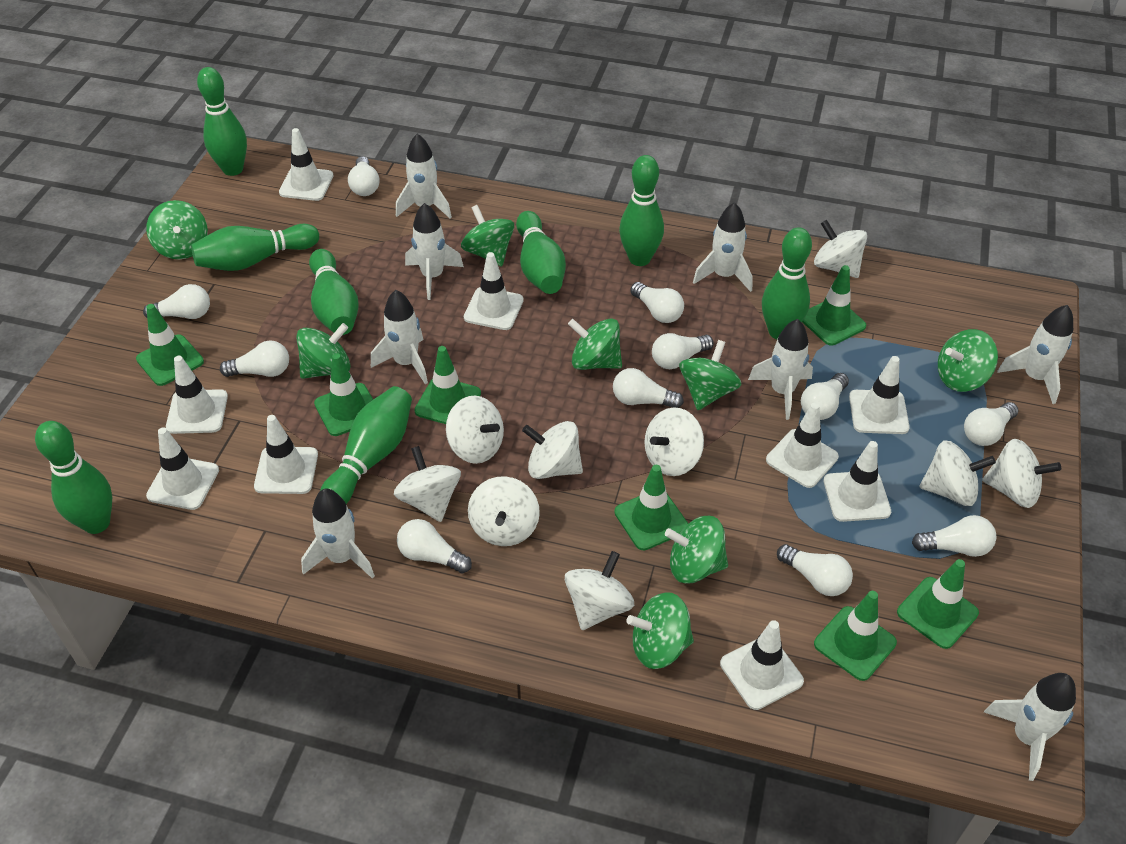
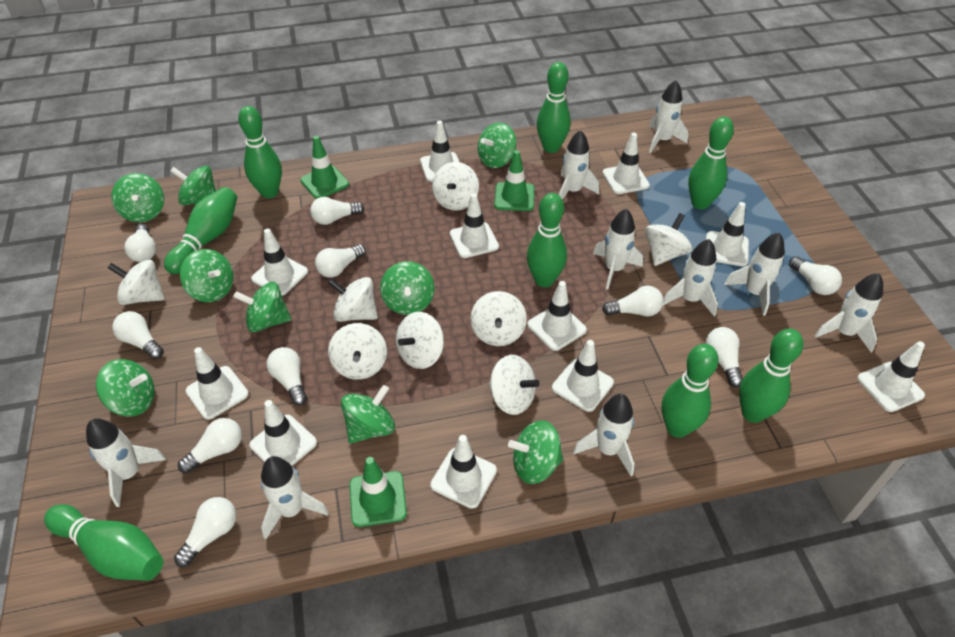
green spinning top: [146,200,208,259] [296,323,350,379] [461,205,514,267] [568,319,622,370] [626,592,694,669] [665,516,728,584] [679,340,742,410] [938,329,998,392] = 8 -> [96,359,155,417] [111,173,164,222] [170,166,216,205] [180,249,234,302] [233,282,292,332] [341,385,395,443] [380,261,435,315] [478,122,516,168] [508,420,564,484] = 9
green traffic cone: [136,304,204,386] [314,353,373,436] [414,346,481,424] [615,465,688,551] [802,265,866,346] [814,591,897,681] [897,559,979,649] = 7 -> [300,136,349,199] [349,457,407,527] [494,150,535,211] = 3
white light bulb: [143,284,210,319] [220,340,289,377] [348,156,379,196] [397,519,472,574] [613,368,684,408] [630,282,684,323] [652,333,714,369] [777,544,853,596] [801,373,849,420] [912,515,996,557] [964,402,1018,446] = 11 -> [112,311,164,359] [125,223,156,262] [174,497,236,567] [178,418,242,473] [267,347,307,406] [310,197,364,225] [315,244,366,278] [602,286,663,316] [706,327,743,387] [789,256,842,295] = 10
white rocket: [301,489,375,579] [371,290,428,384] [396,134,452,218] [405,203,464,300] [693,202,753,292] [748,319,813,420] [984,673,1076,781] [998,305,1073,404] = 8 -> [86,418,166,507] [261,456,329,539] [559,130,599,200] [573,394,635,476] [593,208,643,290] [649,80,688,153] [663,239,718,317] [724,232,785,316] [815,273,883,352] = 9
white spinning top: [394,446,461,522] [446,396,504,464] [468,476,540,546] [522,421,583,479] [565,551,634,630] [644,407,704,476] [814,220,867,278] [919,440,996,506] [982,439,1061,508] = 9 -> [108,260,164,305] [328,277,378,322] [328,323,387,380] [396,312,444,369] [432,162,479,211] [471,291,527,346] [489,355,540,415] [645,213,692,266] = 8
white traffic cone: [146,427,219,510] [166,356,228,434] [254,415,318,494] [279,128,334,201] [464,252,524,330] [720,620,804,710] [766,403,839,488] [823,441,891,522] [849,356,910,434] = 9 -> [186,347,249,420] [250,400,317,466] [251,228,308,296] [420,121,459,182] [430,435,497,509] [450,193,499,258] [527,281,587,351] [552,340,614,412] [603,133,650,194] [706,202,749,266] [857,341,925,412] = 11

